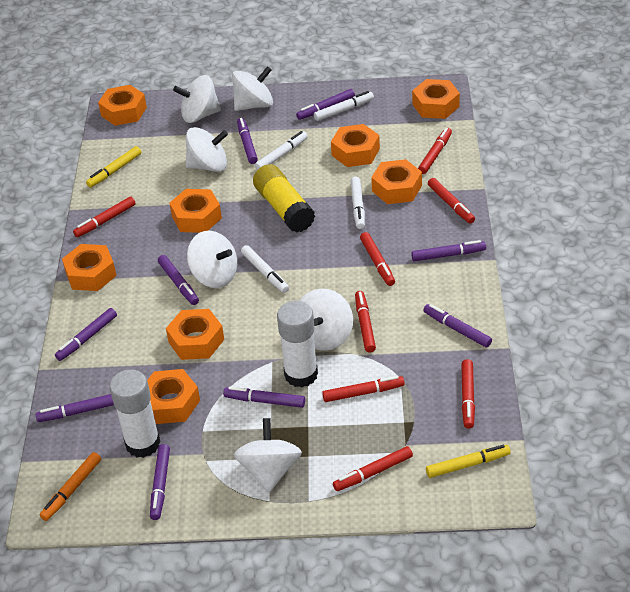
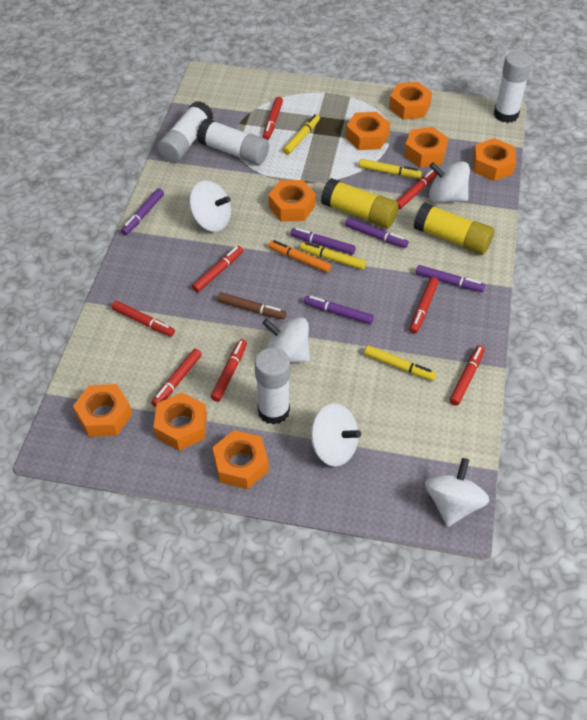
brown marker: none = 0 -> [217,292,286,319] = 1
purple marker: [36,394,114,422] [55,308,117,361] [150,444,170,520] [158,255,199,305] [223,387,305,408] [237,118,258,164] [296,89,355,120] [411,240,486,261] [423,304,492,348] = 9 -> [121,188,164,235] [290,228,356,255] [304,296,374,324] [345,218,409,248] [416,265,485,292] = 5
white glue stick: [110,370,161,458] [277,300,318,388] = 2 -> [157,101,213,163] [197,118,269,165] [255,347,290,425] [494,51,532,123] = 4
white marker: [241,245,289,293] [255,131,308,170] [314,91,374,121] [351,177,365,229] = 4 -> none = 0
white spinning top: [173,75,221,123] [186,127,228,172] [187,231,237,288] [232,66,273,111] [234,418,302,492] [299,289,353,351] = 6 -> [189,180,231,232] [262,317,310,362] [311,403,361,466] [425,458,490,527] [429,161,470,203] = 5
yellow glue stick: [253,164,315,233] = 1 -> [321,178,399,228] [414,202,494,255] = 2
yellow marker: [86,146,141,188] [426,445,511,478] = 2 -> [283,114,320,155] [300,242,366,270] [359,159,422,179] [364,346,436,381] = 4

